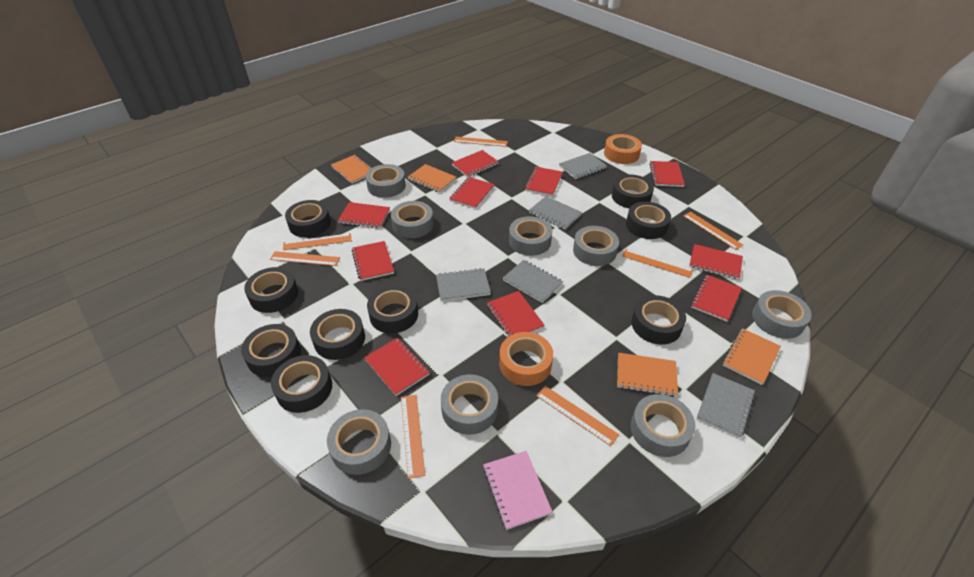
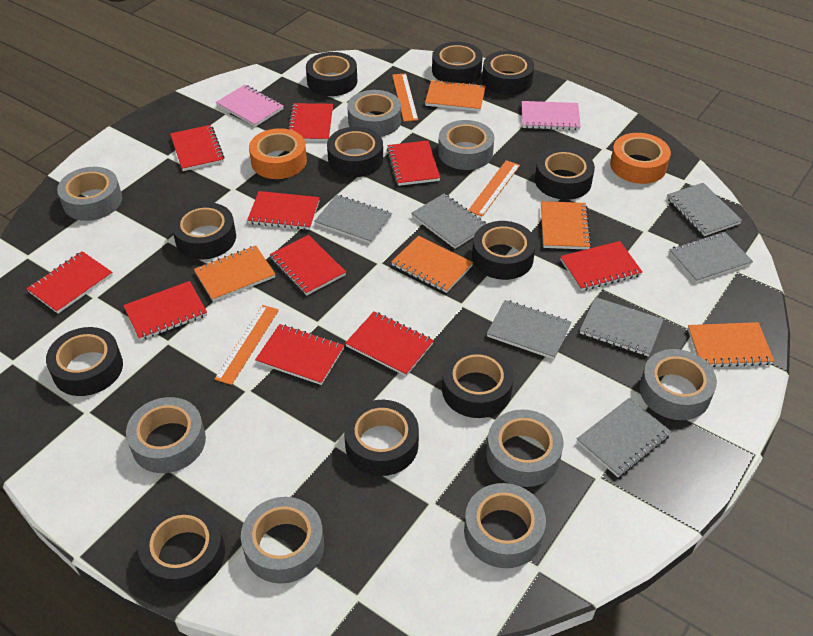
black tape: [241,324,301,377] [244,267,298,313] [271,355,332,413] [285,200,331,237] [310,309,365,360] [367,286,418,334] [612,175,654,208] [626,202,671,239] [631,295,686,345] = 9 -> [46,327,123,396] [138,505,225,593] [171,202,236,260] [306,52,358,96] [327,127,383,177] [344,400,419,476] [432,42,483,84] [442,347,514,418] [472,221,536,280] [482,51,534,95] [535,147,595,200] = 11
grey notebook: [436,268,491,301] [503,260,563,303] [529,196,582,229] [559,153,607,179] [696,373,755,438] = 5 -> [314,195,392,244] [411,194,486,249] [487,300,571,359] [577,398,671,477] [580,297,664,357] [667,183,742,236] [669,232,753,283] = 7
orange notebook: [331,155,372,184] [408,164,456,193] [617,353,678,397] [723,328,781,385] = 4 -> [194,246,275,302] [391,236,473,293] [425,80,486,111] [541,201,591,250] [688,322,774,367] = 5
orange ruler: [270,251,340,266] [283,233,351,250] [401,395,425,479] [454,137,508,147] [536,386,619,446] [622,249,693,278] [683,212,743,250] = 7 -> [215,305,279,385] [392,73,418,122] [468,160,520,217] = 3
pink notebook: [483,451,553,530] = 1 -> [216,85,283,127] [522,101,581,130] = 2

